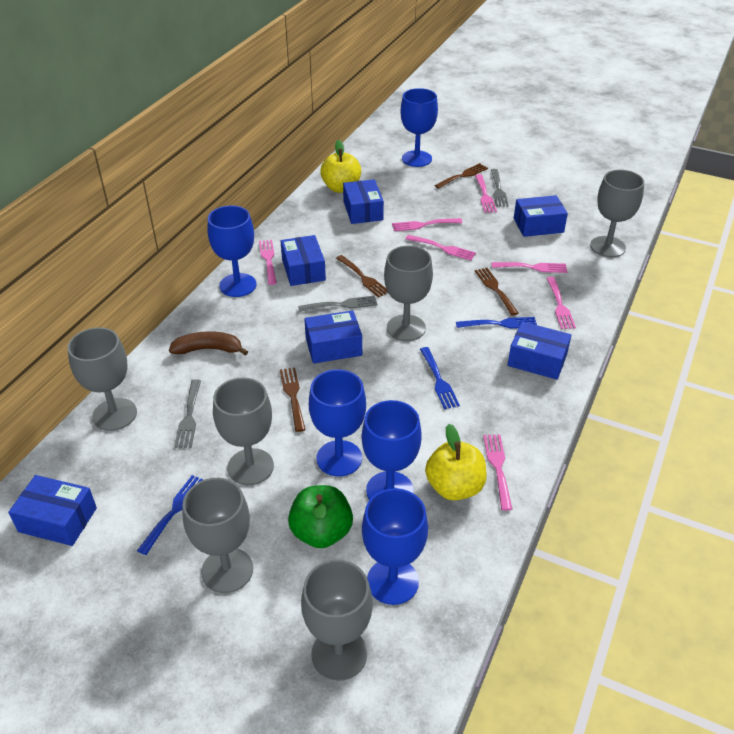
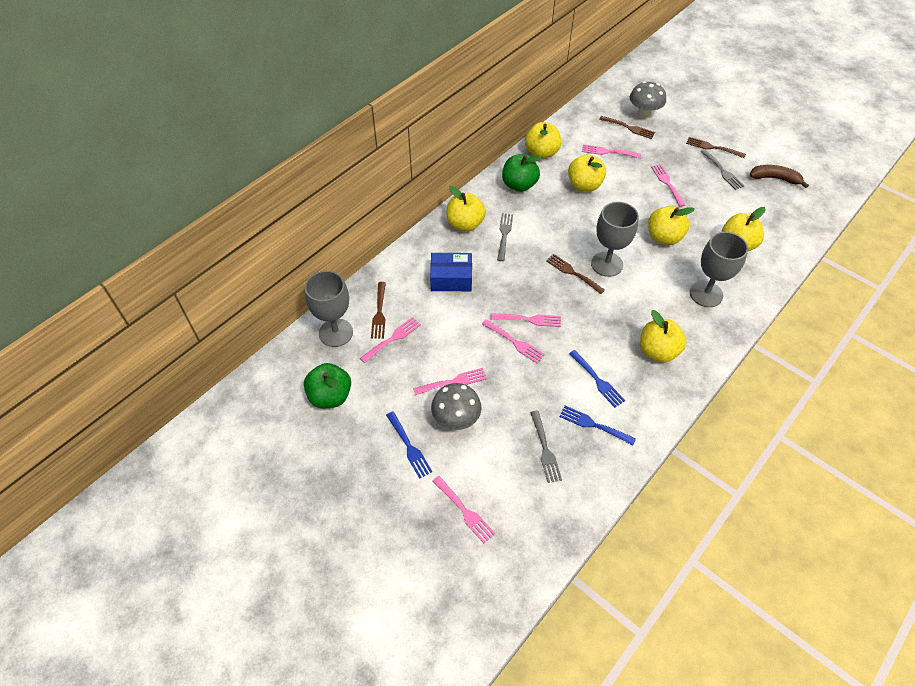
blue box: [8,475,97,546] [281,235,326,286] [304,310,362,364] [343,179,384,224] [508,321,571,380] [514,195,568,237] = 6 -> [430,253,472,291] = 1
blue goblet: [207,205,256,297] [309,369,366,477] [362,400,422,500] [362,488,428,605] [400,88,438,167] = 5 -> none = 0
green apple: [288,485,353,548] = 1 -> [304,363,351,408] [502,154,541,192] = 2
grey goblet: [68,327,137,431] [183,478,253,593] [213,377,274,485] [301,560,373,681] [384,246,433,341] [590,170,644,257] = 6 -> [305,271,353,347] [591,202,639,277] [690,232,748,307] = 3
grey mushroom: none = 0 -> [431,383,482,430] [630,81,666,119] = 2
yellow apple: [320,140,361,193] [425,424,487,501] = 2 -> [447,186,486,232] [525,122,561,159] [568,154,606,192] [640,310,687,363] [648,206,695,245] [721,207,765,251] = 6

